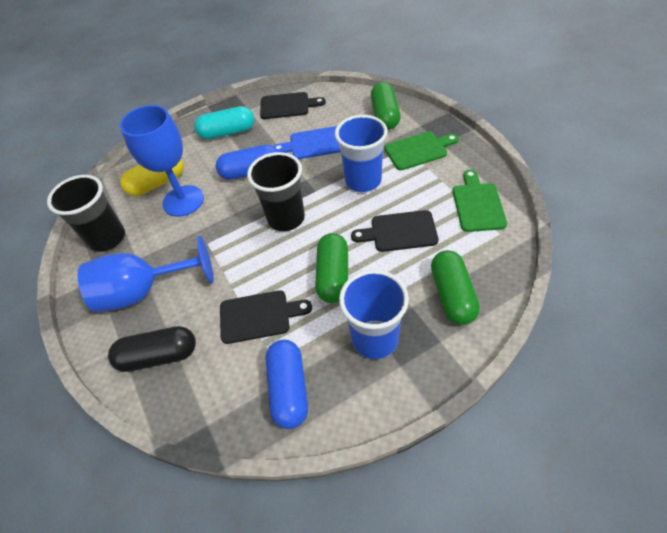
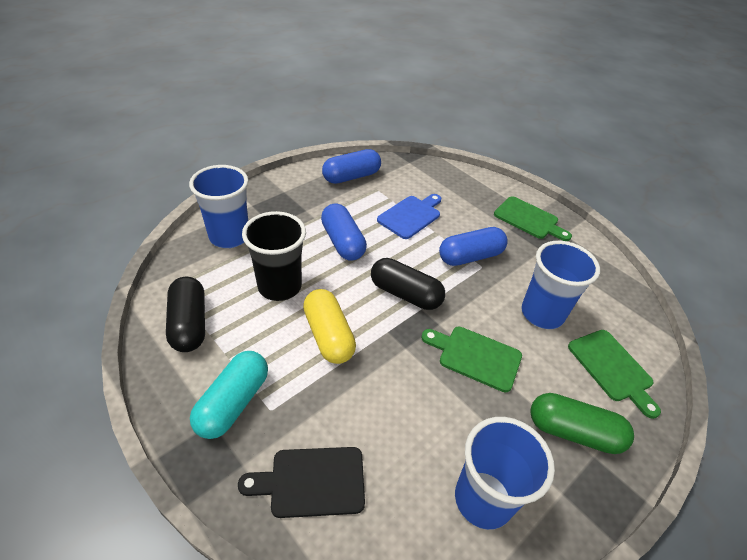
black capsule: [108,326,196,372] = 1 -> [166,277,205,352] [371,258,445,310] = 2
black cup: [47,175,125,252] [247,152,305,231] = 2 -> [242,211,306,301] = 1
black cutting board: [220,290,312,344] [260,92,326,119] [351,210,438,252] = 3 -> [238,447,365,518] = 1
blue capsule: [216,145,278,180] [265,340,308,429] = 2 -> [321,203,367,261] [322,149,381,184] [439,227,508,266] = 3
blue cup: [335,115,388,192] [339,270,409,359] = 2 -> [189,165,249,248] [455,417,555,530] [521,241,600,329] = 3
blue goblet: [78,236,214,312] [120,105,204,217] = 2 -> none = 0
green capsule: [315,233,348,303] [371,82,401,130] [431,250,480,325] = 3 -> [530,393,634,454] = 1
green cutting board: [384,132,459,170] [453,169,507,232] = 2 -> [421,327,522,392] [494,196,572,241] [568,330,661,419] = 3

